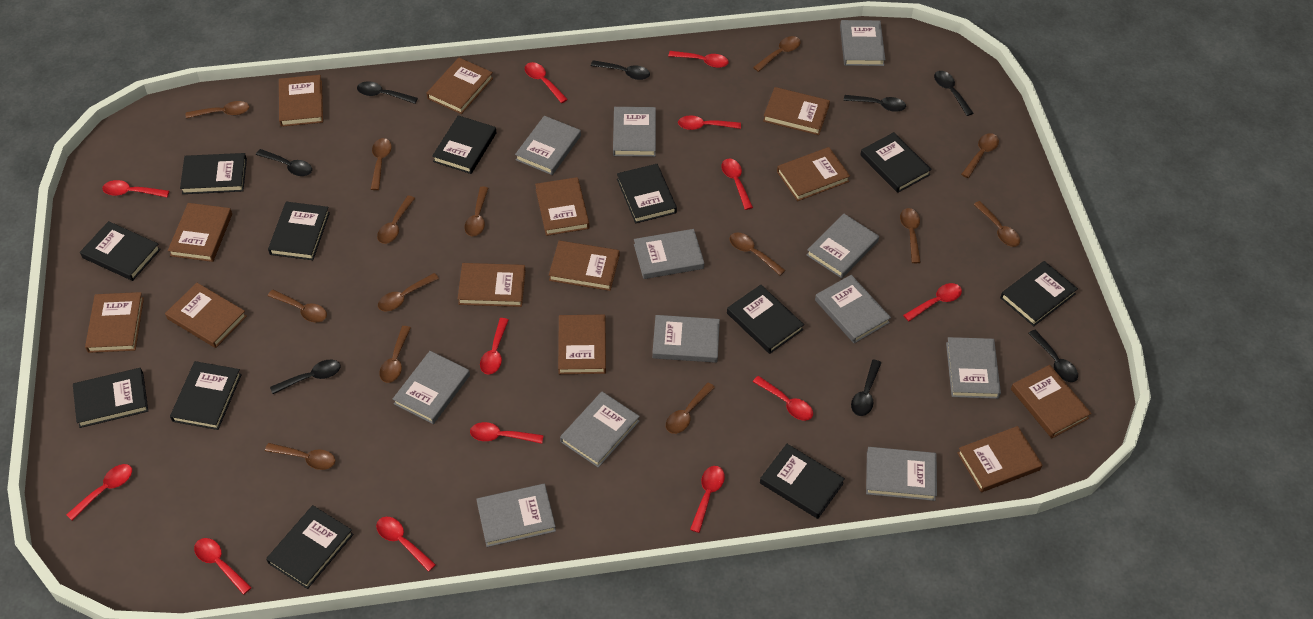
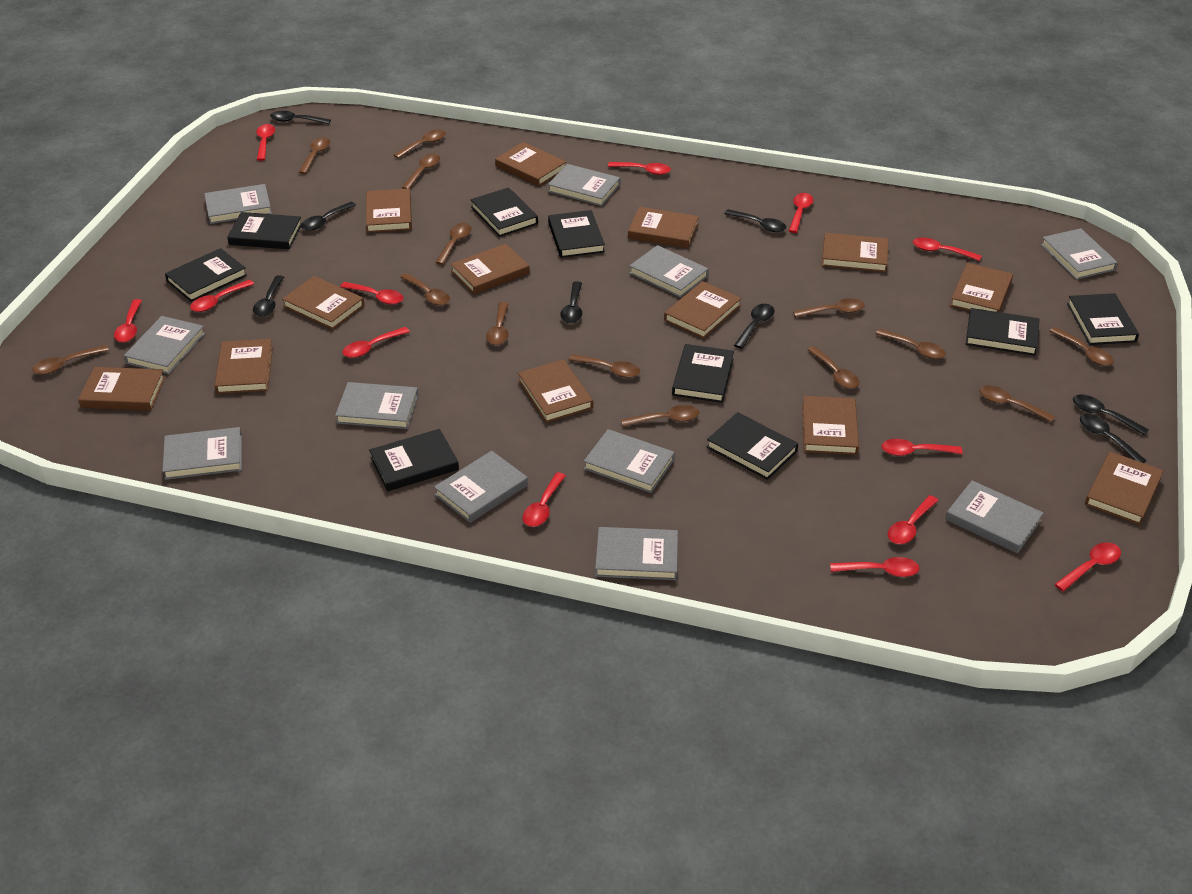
black book: [73,368,148,428] [80,221,161,281] [170,361,242,430] [180,153,247,194] [266,505,353,589] [268,202,330,260] [432,115,496,174] [617,164,677,224] [727,285,804,354] [760,444,845,519] [860,132,932,193] [1000,261,1078,326] = 12 -> [165,248,247,302] [227,212,301,249] [369,429,459,491] [470,187,538,237] [548,210,605,258] [672,344,734,403] [707,412,798,480] [966,308,1039,356] [1067,293,1139,345] = 9
grey book: [393,351,470,424] [476,484,556,547] [515,116,581,175] [560,392,640,468] [613,107,656,157] [634,229,704,279] [652,315,720,363] [807,214,879,278] [815,275,891,343] [840,20,885,66] [866,447,937,501] [946,337,1001,399] = 12 -> [124,316,205,374] [162,427,242,480] [204,184,272,224] [335,382,418,429] [434,451,528,523] [548,164,620,206] [584,429,675,493] [595,527,678,580] [629,245,709,298] [945,480,1044,553] [1041,228,1118,280] = 11

